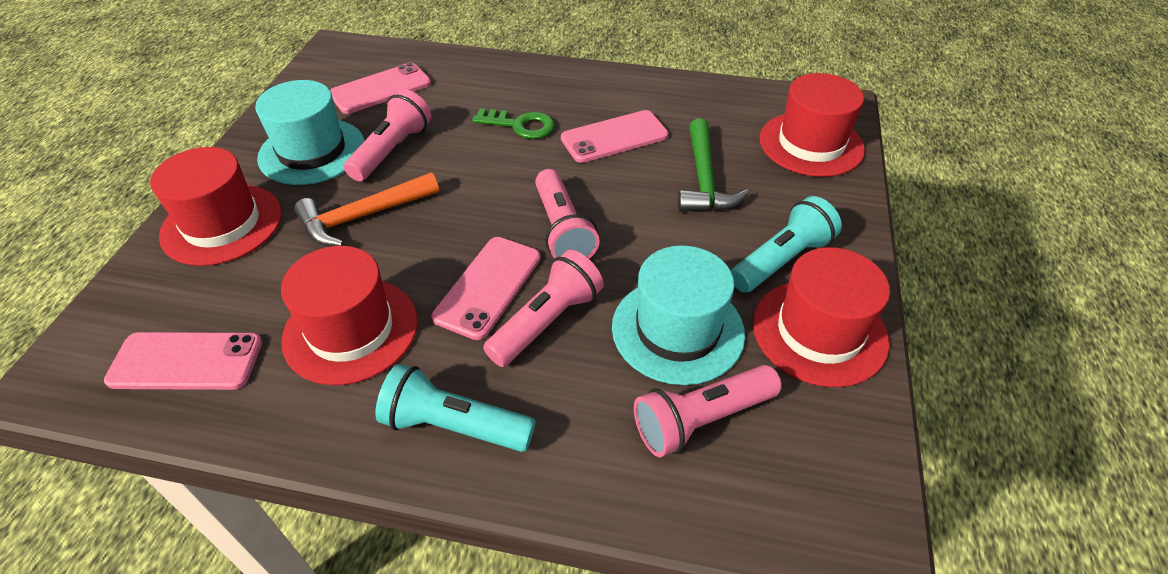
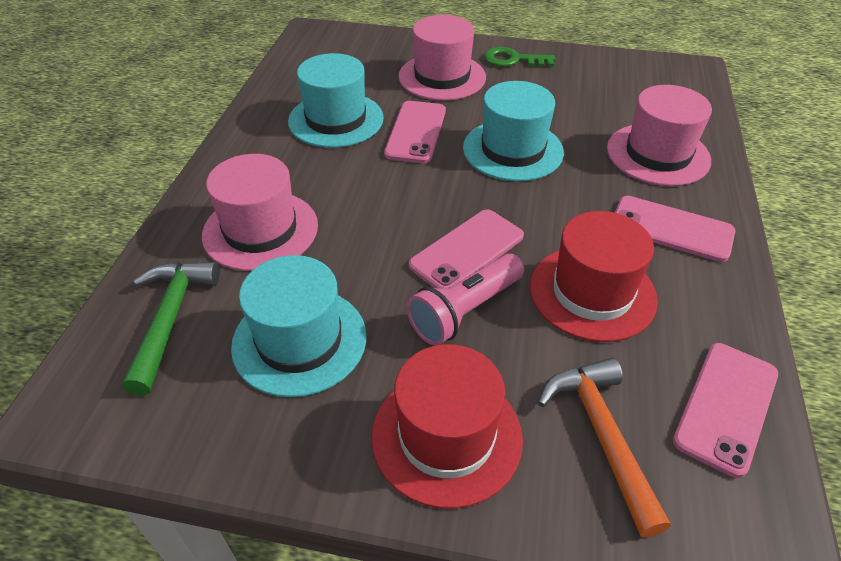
pink flashlight: [344,89,432,181] [483,250,604,367] [535,169,600,259] [634,365,782,457] = 4 -> [406,254,524,346] = 1
pink hat: none = 0 -> [202,154,318,271] [398,15,486,101] [607,85,712,186] = 3
red hat: [150,147,282,266] [281,246,418,385] [753,247,890,387] [760,73,865,177] = 4 -> [371,344,523,509] [530,211,658,342] = 2
turquoise flashlight: [375,364,536,452] [731,196,842,293] = 2 -> none = 0
turquoise hat: [255,80,365,185] [612,245,745,385] = 2 -> [231,255,367,397] [288,53,384,148] [463,81,564,181] = 3

